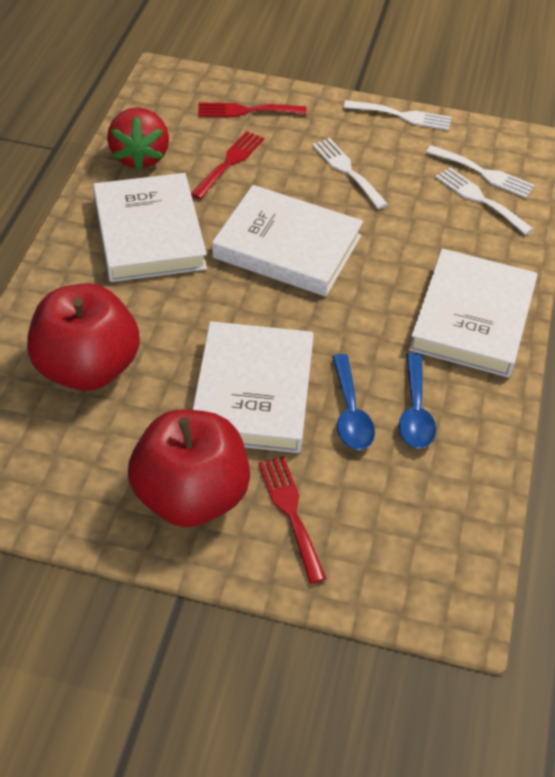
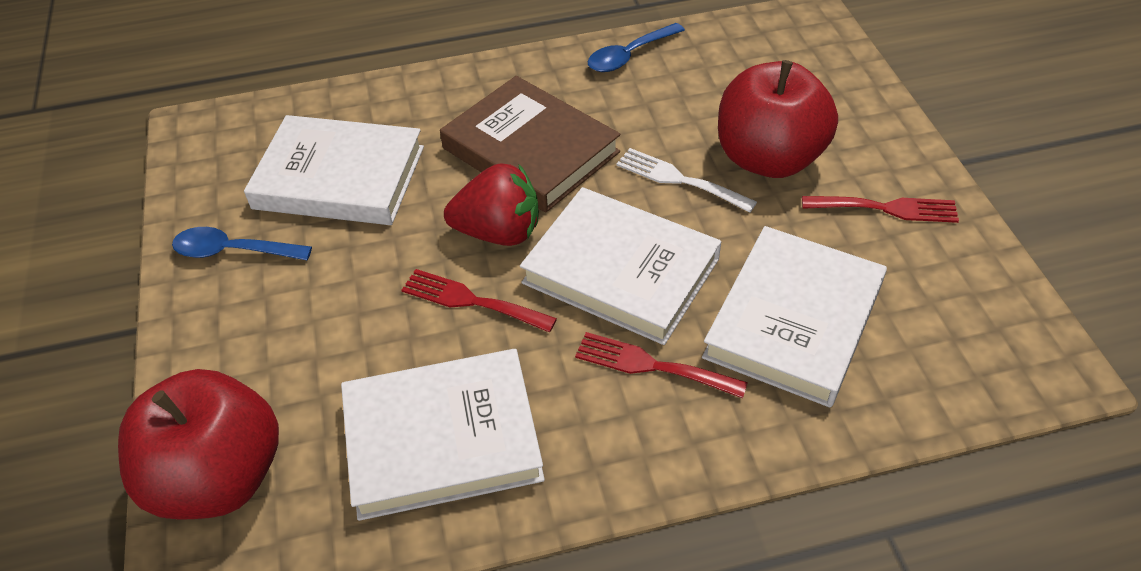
brown book: none = 0 -> [440,76,621,213] = 1
white fork: [312,138,388,209] [344,100,452,131] [426,145,535,198] [436,167,533,235] = 4 -> [616,148,757,212] = 1

